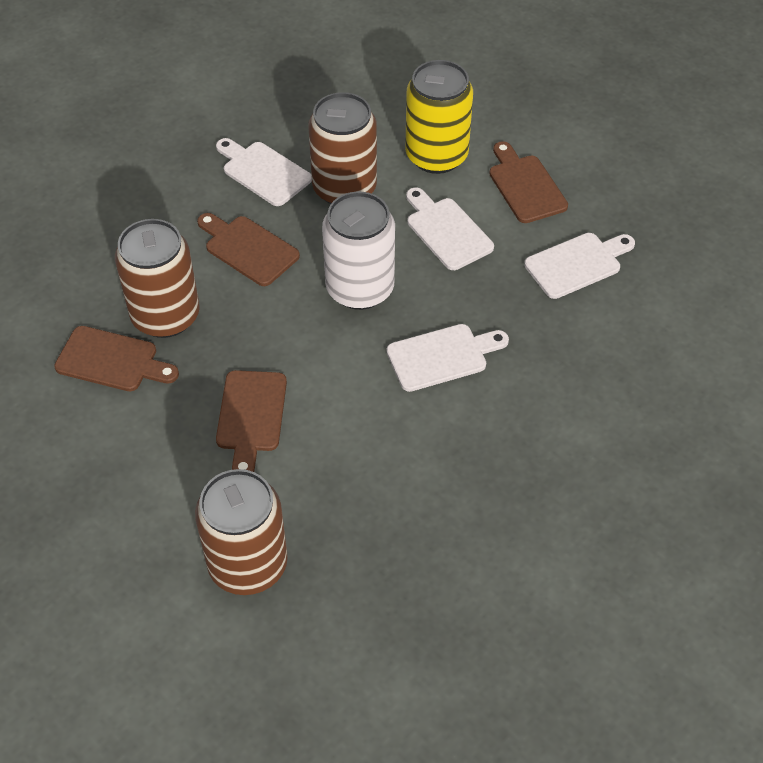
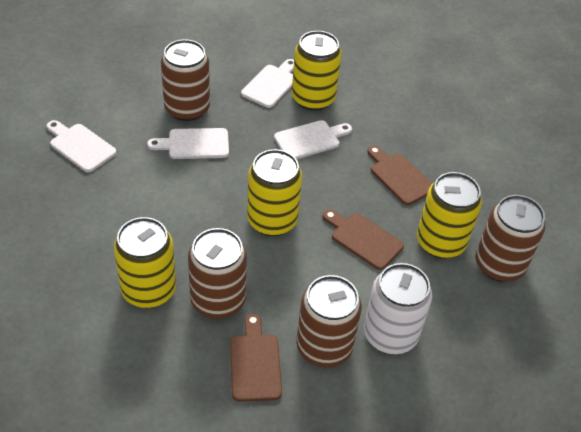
brown can: [115,219,200,338] [195,469,288,595] [308,92,377,204] = 3 -> [161,39,210,121] [188,228,247,319] [296,275,362,368] [476,195,545,282] = 4
brown cutting board: [54,326,179,391] [197,213,300,286] [216,370,287,472] [489,141,568,223] = 4 -> [230,313,282,402] [323,209,404,270] [367,145,432,205] = 3
yellow can: [405,60,473,174] = 1 -> [114,217,176,308] [247,149,302,236] [292,31,342,111] [417,172,482,259] = 4

